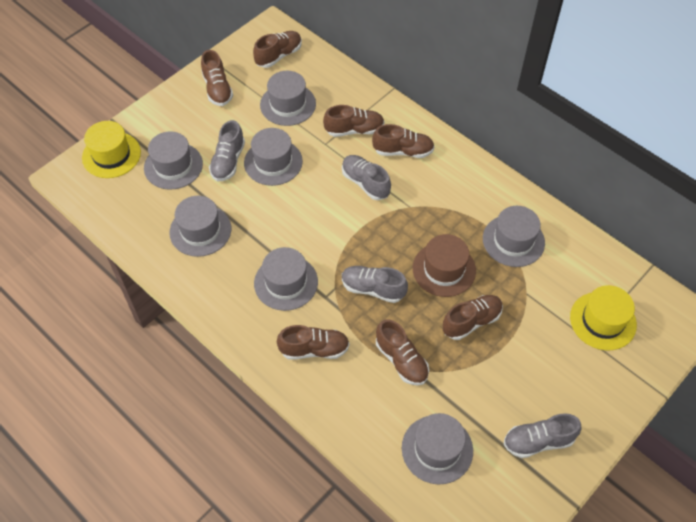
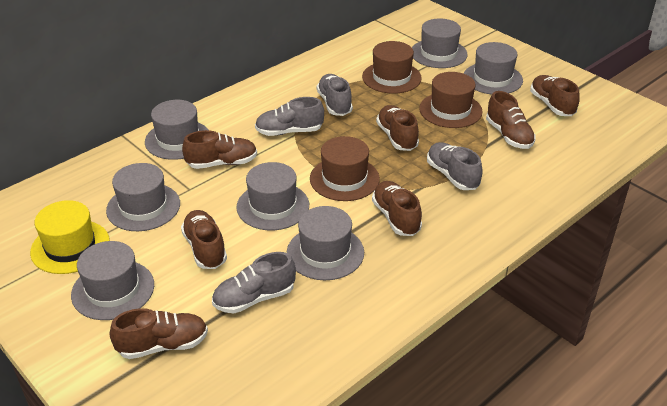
brown hat: [413,234,476,297] = 1 -> [310,136,380,201] [362,41,422,94] [419,72,483,128] = 3
yellow hat: [82,121,141,178] [570,285,637,350] = 2 -> [30,200,110,274] = 1

